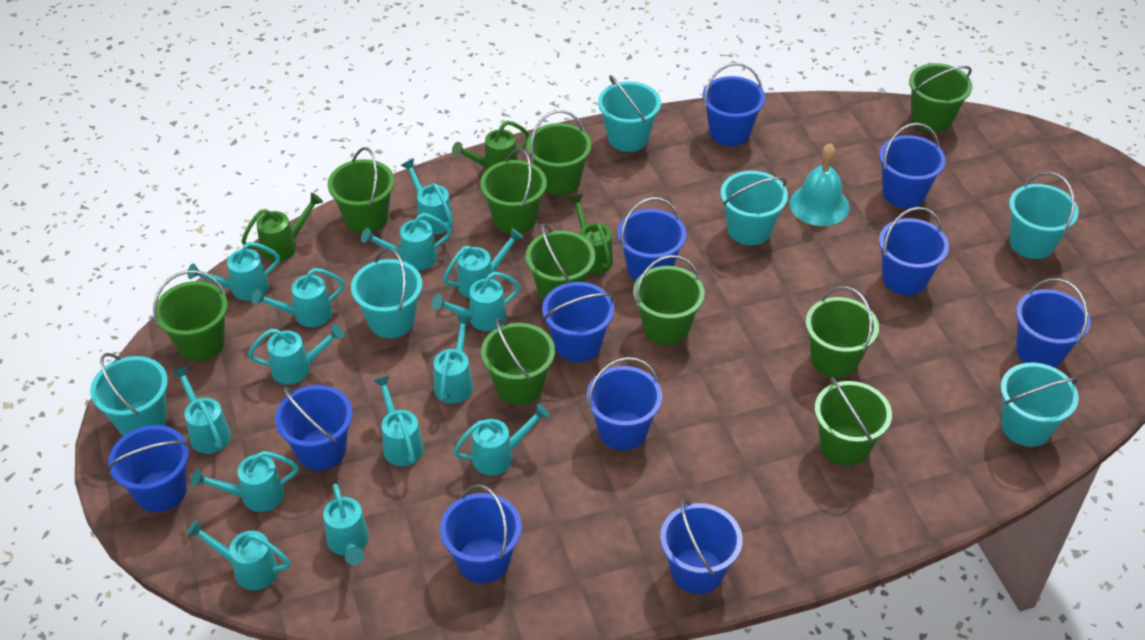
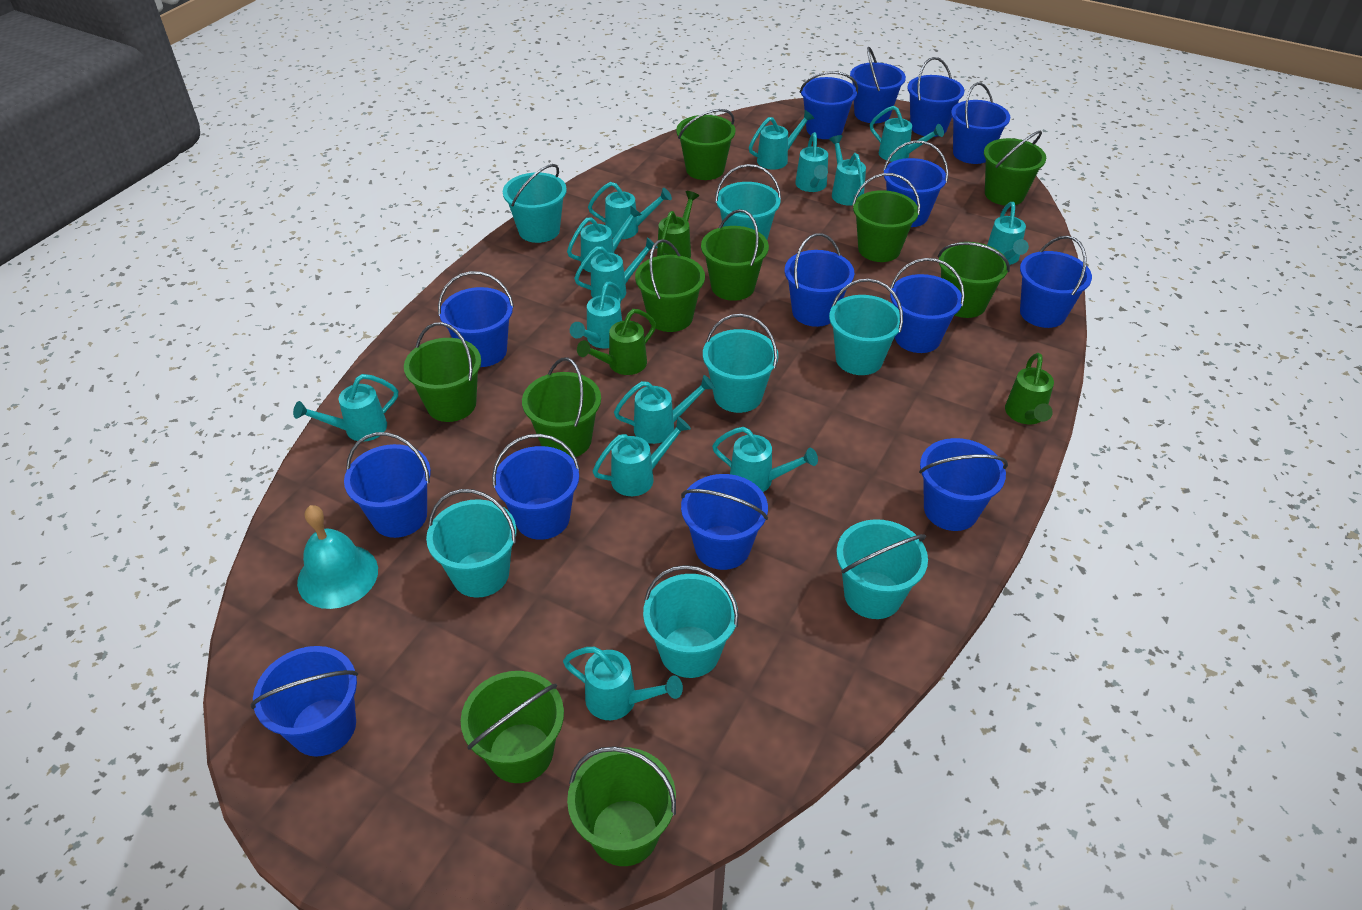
blue bucket: [108,425,189,512] [275,385,353,470] [440,484,522,583] [542,282,614,362] [587,357,662,450] [617,197,686,281] [660,498,743,594] [702,63,765,146] [879,123,946,208] [879,207,949,295] [1016,278,1091,368] = 11 -> [250,646,358,756] [344,432,431,538] [438,271,514,367] [492,434,580,540] [681,474,768,570] [785,233,854,327] [800,71,858,139] [850,47,906,123] [883,141,948,227] [890,258,965,353] [907,57,965,137] [919,438,1008,531] [951,82,1010,164] [1020,236,1092,328] = 14
turquoise bucket: [90,353,168,436] [351,248,422,338] [598,75,661,152] [721,171,788,245] [1001,363,1079,447] [1009,172,1079,259] = 6 -> [426,489,516,598] [503,164,567,243] [643,565,739,678] [703,314,778,413] [715,164,781,239] [829,279,903,375] [836,519,928,619] = 7

